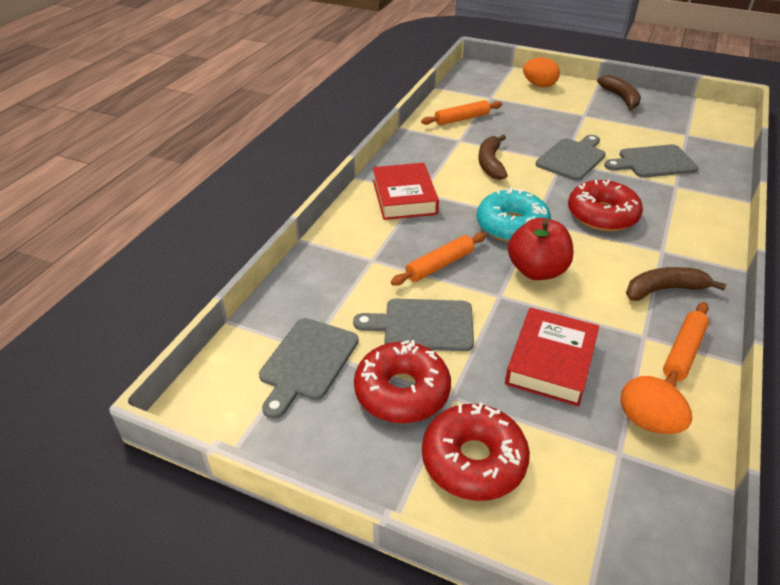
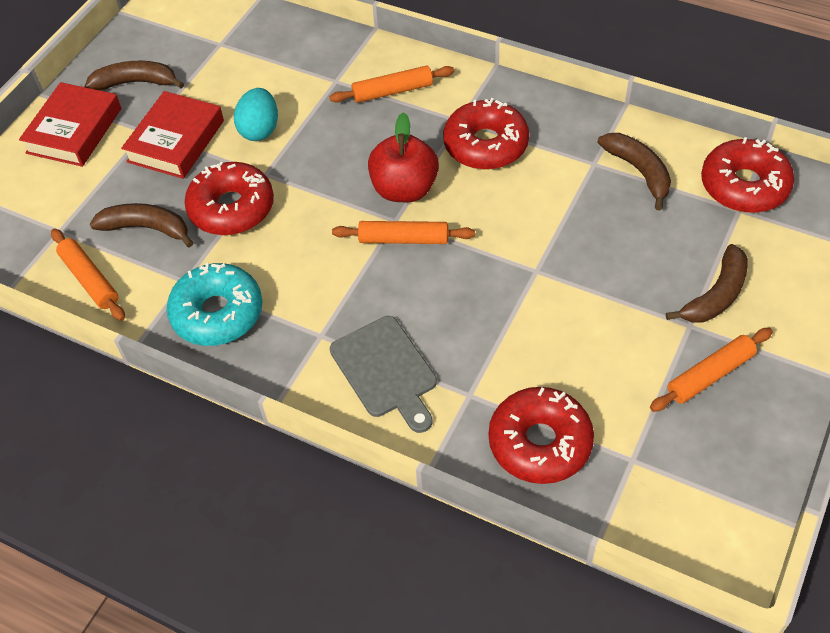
brown banana: [479,135,508,180] [597,75,641,111] [626,267,726,301] = 3 -> [85,61,184,90] [90,203,193,248] [598,133,671,210] [666,244,748,323] = 4
grey cutting board: [259,318,359,419] [353,299,474,351] [536,135,606,181] [604,144,699,178] = 4 -> [330,316,437,433] = 1
orange egg: [523,57,560,87] [620,376,692,434] = 2 -> none = 0
orange rolling pin: [391,232,486,286] [421,100,502,125] [663,302,709,388] = 3 -> [51,229,125,321] [329,65,454,103] [332,221,475,244] [650,328,773,412] = 4
red donut: [354,340,451,423] [422,403,530,501] [568,180,643,231] = 3 -> [184,162,274,235] [443,98,529,170] [489,387,594,484] [701,137,794,213] = 4
turquoise egg: none = 0 -> [234,88,278,141] = 1

